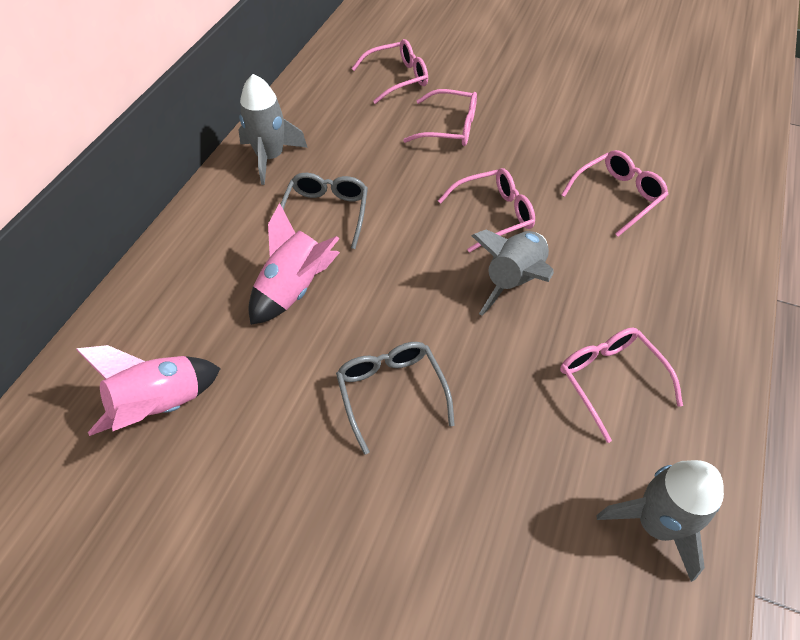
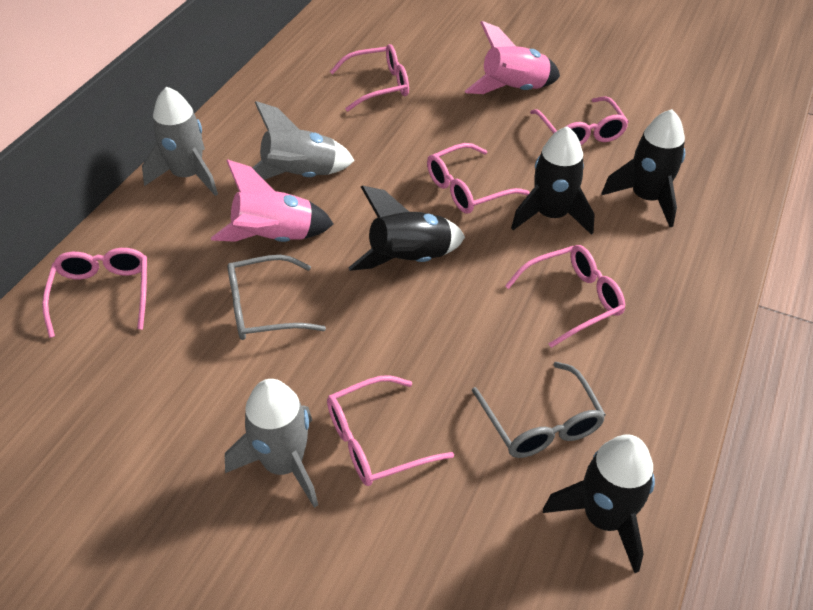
black rocket: none = 0 -> [348,186,465,271] [511,126,595,235] [543,434,655,573] [602,109,685,227] = 4
pink glasses: [351,39,428,104] [403,89,477,146] [438,168,535,253] [560,328,683,443] [561,150,669,237] = 5 -> [42,248,147,338] [327,375,454,486] [330,44,409,112] [427,143,529,214] [505,245,625,348] [530,96,629,145] = 6

